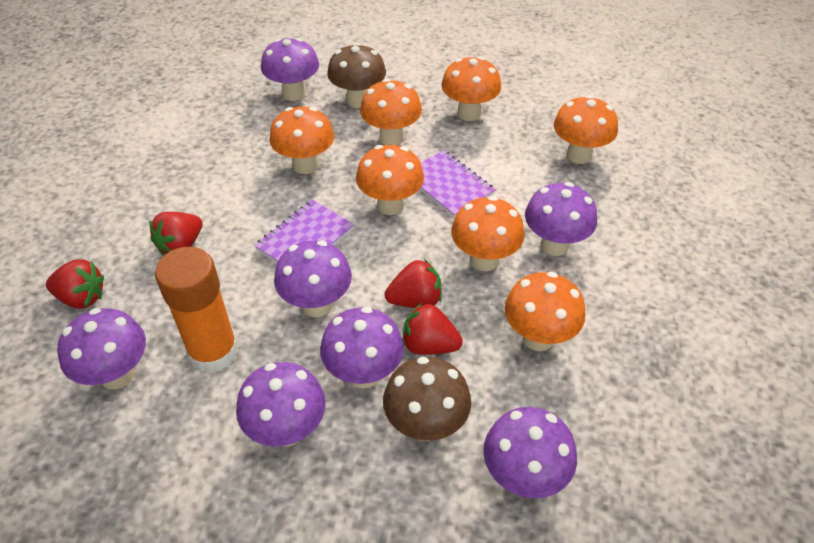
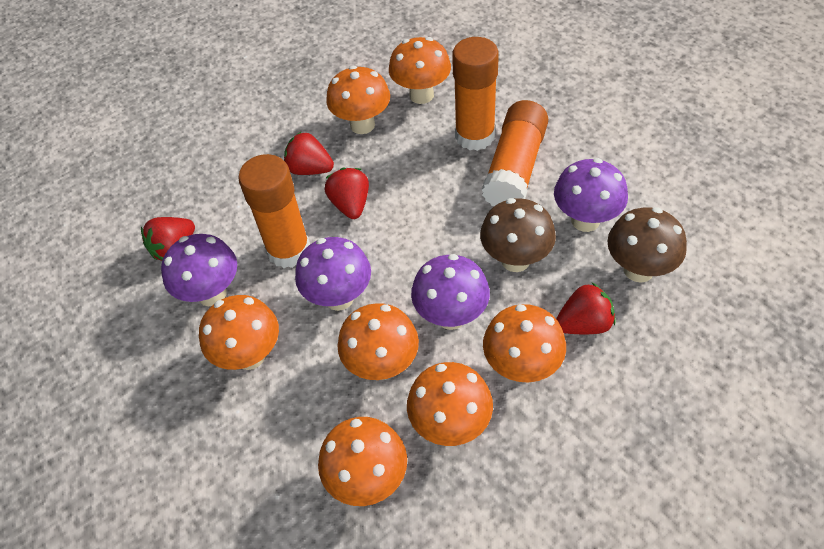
orange glue stick: [155,247,238,373] = 1 -> [238,154,310,268] [452,37,499,151] [482,100,548,206] = 3
purple mushroom: [57,308,146,390] [236,362,326,447] [261,38,319,101] [274,240,352,317] [320,307,404,389] [483,407,577,498] [525,182,597,256] = 7 -> [161,234,237,306] [295,237,371,311] [411,254,490,330] [554,158,628,232] = 4
purple notebook: [254,200,354,263] [419,150,496,218] = 2 -> none = 0

